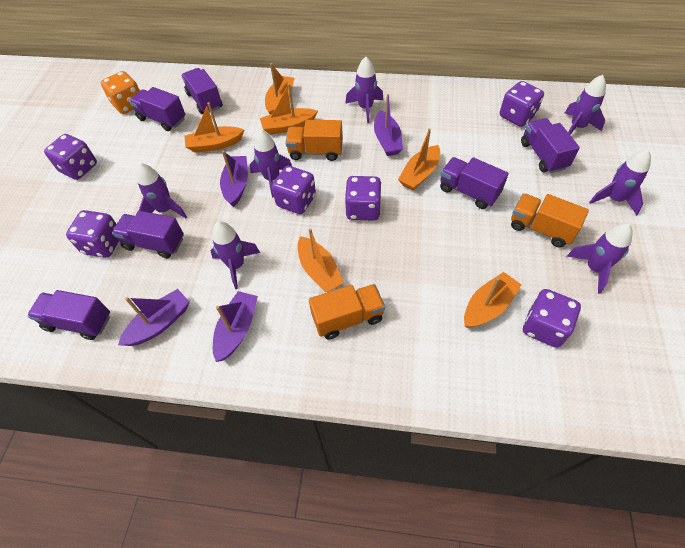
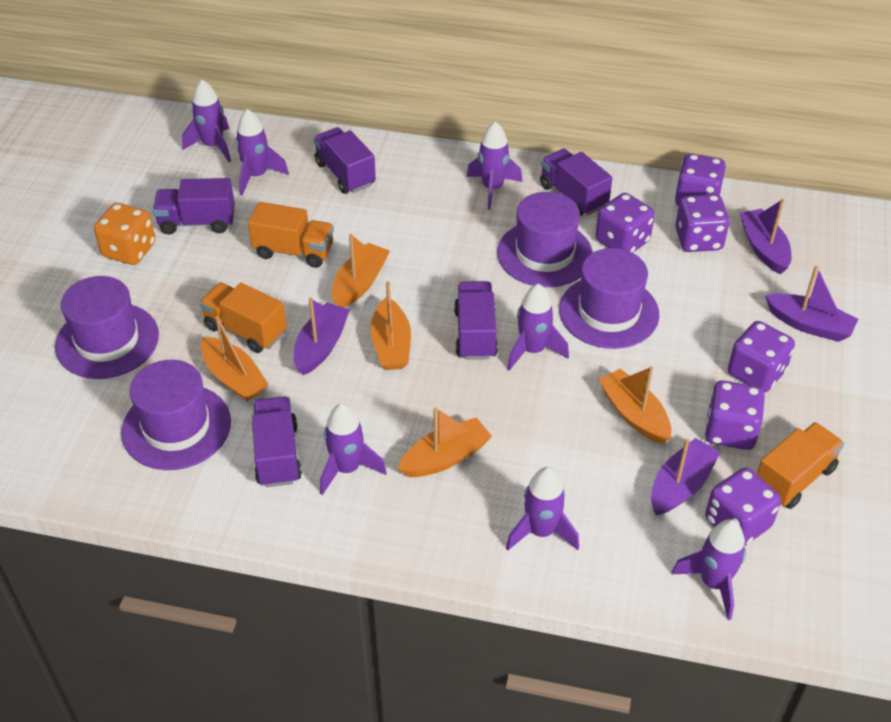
orange boat: [184,102,244,153] [260,83,318,135] [265,63,294,114] [298,228,344,293] [398,128,440,190] [464,272,521,328] = 6 -> [201,316,268,401] [332,234,390,307] [371,281,411,370] [398,407,492,477] [598,366,671,444] = 5
purple hat: none = 0 -> [55,276,159,379] [121,360,231,470] [497,192,593,287] [559,248,659,349] = 4
purple truck: [27,290,110,340] [112,211,184,259] [129,87,185,131] [181,68,223,114] [440,157,509,209] [521,118,580,173] = 6 -> [153,178,235,234] [252,396,302,487] [314,127,376,194] [454,281,498,360] [540,149,612,216] = 5

